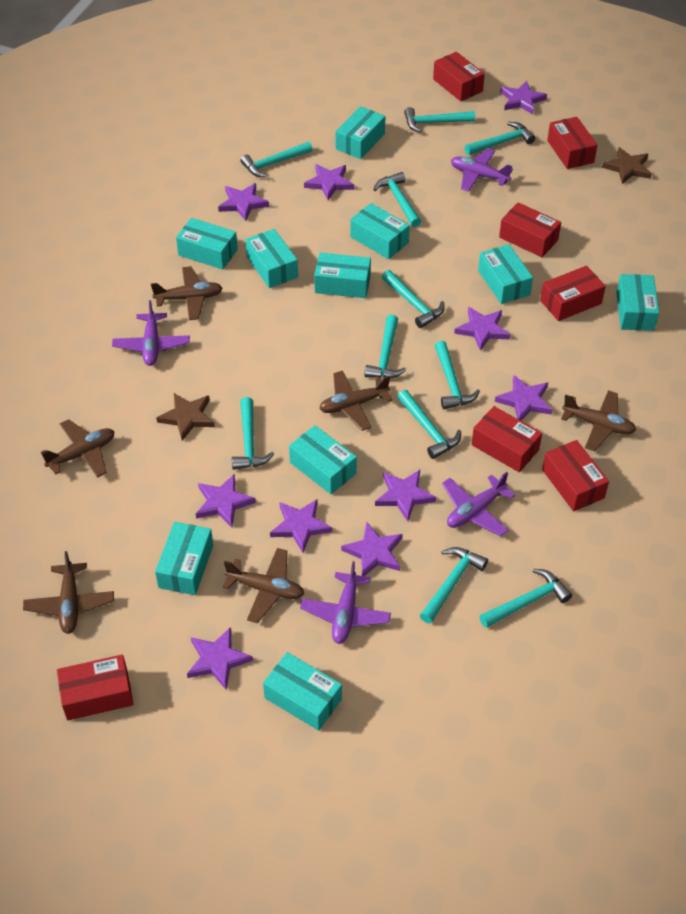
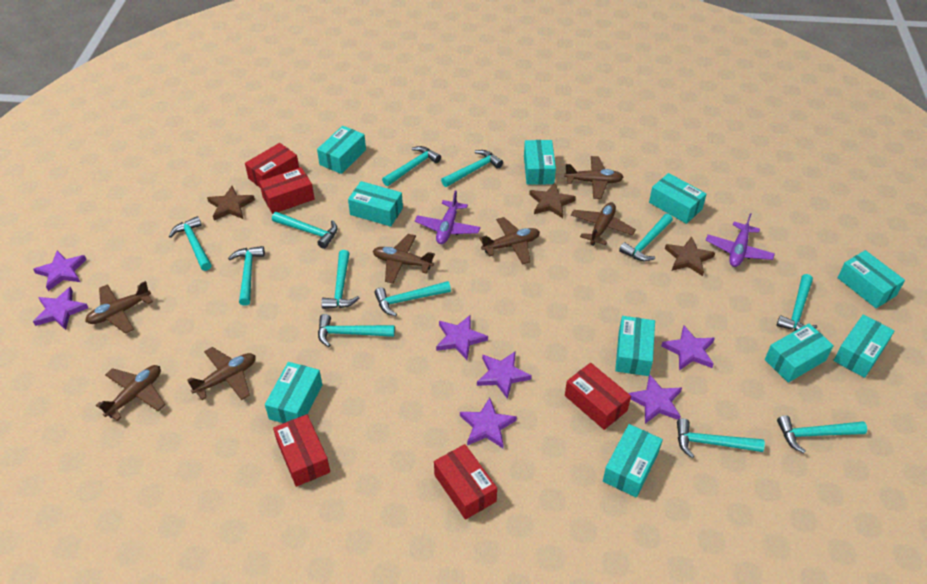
brown plane: [23,551,114,634] [41,419,115,478] [151,266,222,320] [223,548,304,623] [319,371,392,431] [561,390,636,451] = 6 -> [85,281,153,334] [96,365,166,421] [187,347,256,400] [373,234,435,283] [479,217,540,265] [564,156,624,199] [571,202,636,246] = 7
brown star: [156,393,215,441] [602,147,652,184] = 2 -> [207,186,255,221] [529,183,576,218] [665,236,715,276] = 3
purple plane: [112,300,190,366] [300,561,391,644] [442,472,515,536] [451,148,513,192] = 4 -> [415,191,480,244] [706,213,775,267] = 2
purple star: [187,627,253,690] [196,474,256,528] [218,183,269,221] [270,499,333,553] [304,164,354,200] [341,522,403,576] [375,470,436,521] [454,307,510,351] [495,375,552,421] [500,81,547,114] = 10 -> [33,250,87,291] [33,287,88,330] [436,315,488,360] [460,397,517,448] [477,351,532,399] [628,374,682,424] [661,325,715,371] = 7
red box: [57,655,133,720] [433,52,485,101] [472,406,542,472] [499,202,561,257] [540,266,606,321] [542,440,609,511] [547,117,597,169] = 7 -> [245,143,299,187] [259,167,314,214] [273,414,330,487] [434,444,497,520] [565,363,631,430] = 5
turquoise hammer: [232,397,274,470] [241,142,313,177] [364,315,406,378] [373,172,421,227] [382,270,445,328] [397,390,461,459] [404,107,475,133] [420,547,488,624] [435,341,480,409] [465,122,535,155] [480,569,572,628] = 11 -> [169,216,212,271] [228,246,265,306] [272,212,338,249] [318,314,395,347] [321,250,359,309] [374,281,451,316] [382,146,441,186] [441,150,503,187] [619,214,673,261] [677,418,765,458] [776,274,817,331] [777,415,867,453] = 12

